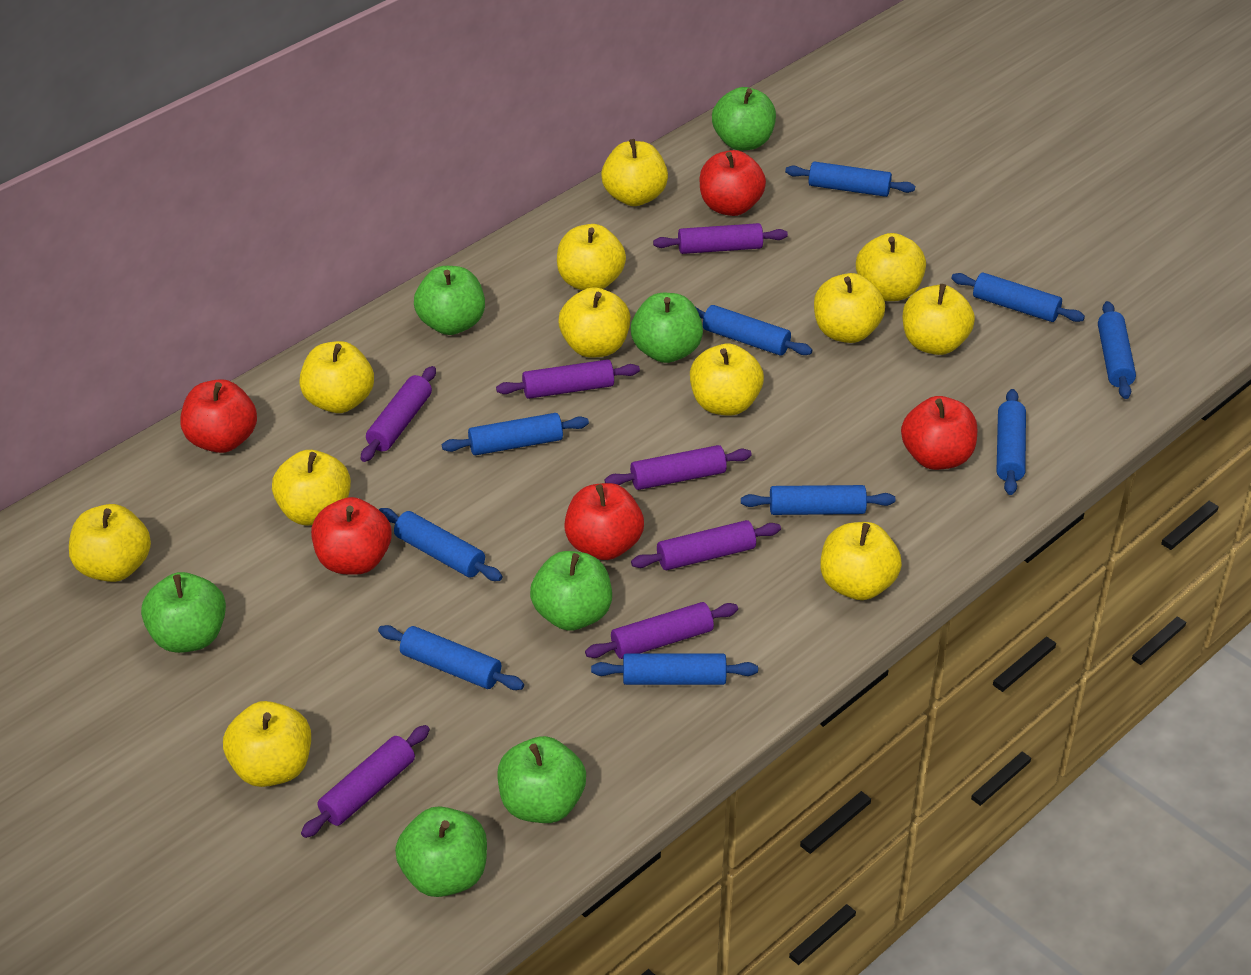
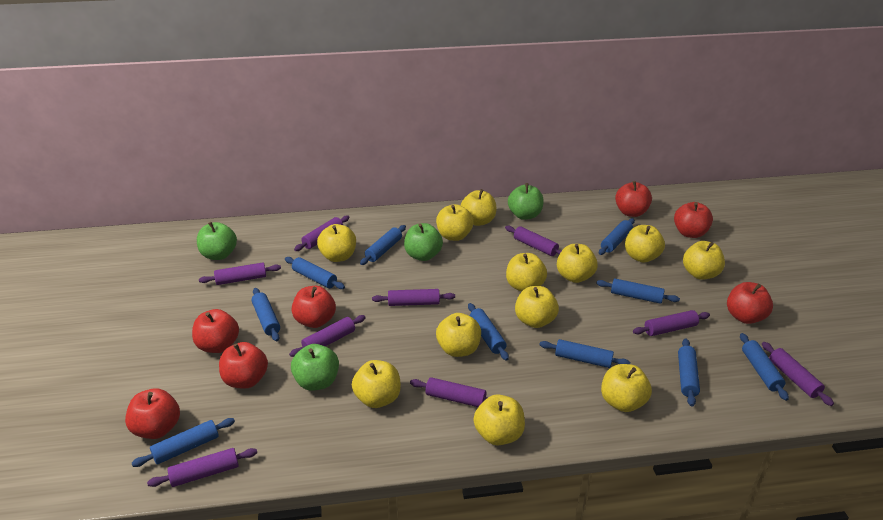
green apple: [141,572,226,653] [395,806,487,897] [414,266,485,335] [497,736,586,823] [530,551,612,631] [631,293,703,363] [712,87,776,150] = 7 -> [197,222,237,260] [291,344,339,391] [404,223,443,261] [508,183,544,220] = 4
purple rolling pin: [301,725,430,838] [361,366,436,462] [496,359,640,399] [585,602,738,659] [604,445,752,490] [631,520,781,570] [653,223,788,254] = 7 -> [147,448,257,487] [199,262,281,285] [289,315,366,357] [294,215,350,251] [372,289,455,306] [410,377,488,407] [505,226,562,256] [633,310,710,336] [762,342,834,406] = 9
red apple: [181,379,257,453] [311,497,392,575] [564,483,644,560] [700,150,766,216] [901,396,977,470] = 5 -> [125,388,180,439] [192,309,239,353] [219,342,268,389] [292,286,336,328] [615,181,652,217] [674,202,713,238] [727,282,773,324] = 7

